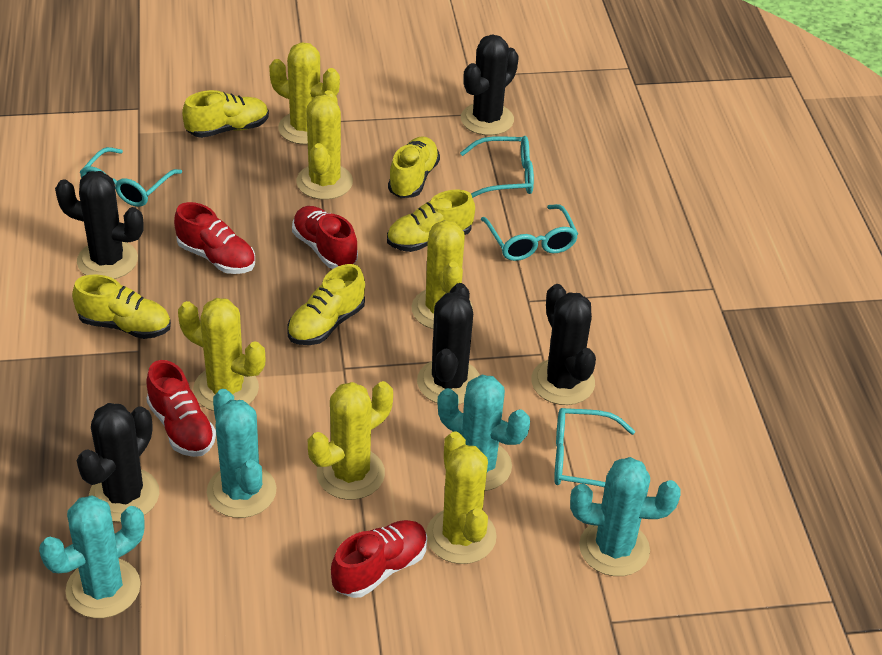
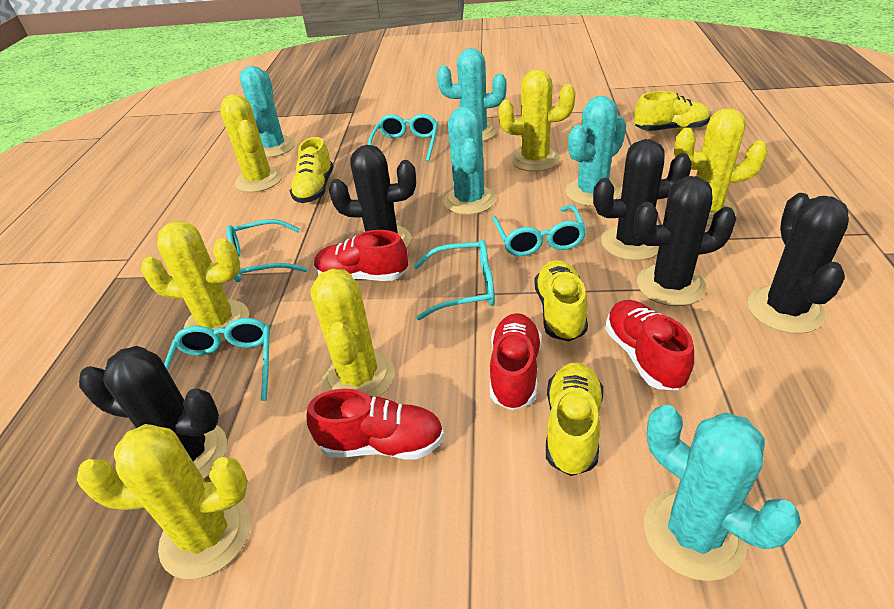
turquoise cactus: [39,495,145,618] [207,389,276,518] [437,375,530,491] [570,457,681,576] = 4 -> [240,66,295,158] [437,48,507,141] [443,106,496,215] [565,96,626,206] [644,405,801,581] = 5
turquoise glasses: [80,147,182,207] [460,136,534,198] [481,204,578,261] [554,408,635,487] = 4 -> [164,318,270,401] [226,219,307,282] [368,114,438,162] [414,240,495,320] [492,205,587,256] = 5
yellow shoe: [72,275,171,339] [182,90,269,138] [287,264,365,345] [387,189,475,252] [388,137,440,198] = 5 -> [290,137,333,203] [535,260,588,342] [546,362,603,476] [634,91,710,131] = 4

